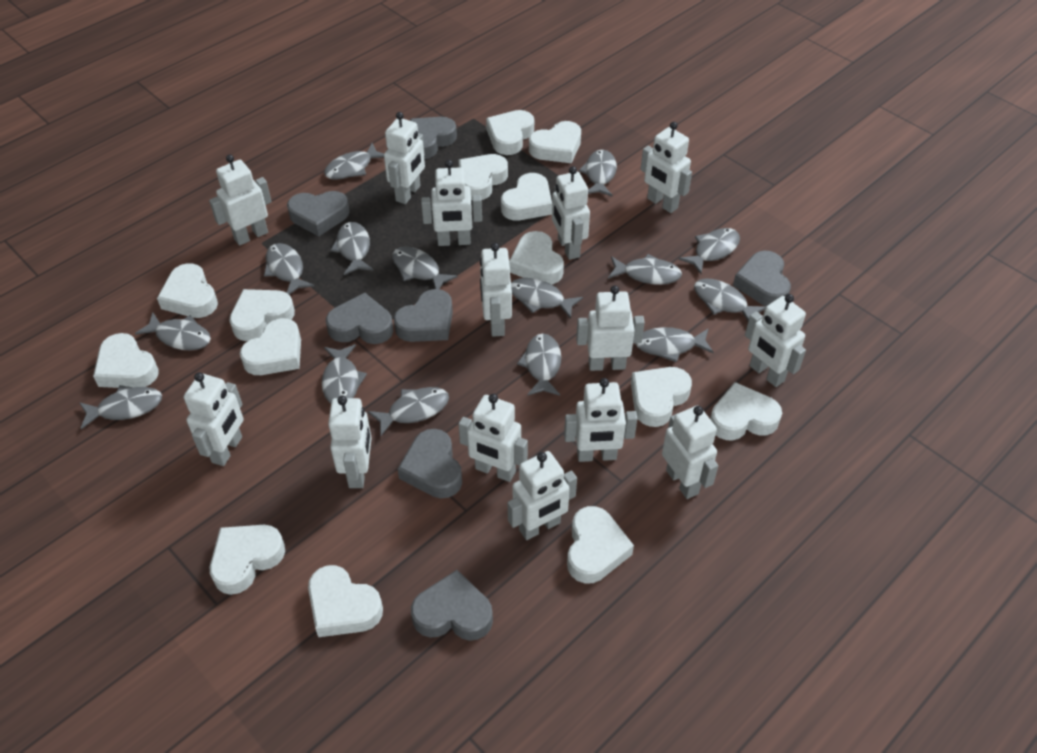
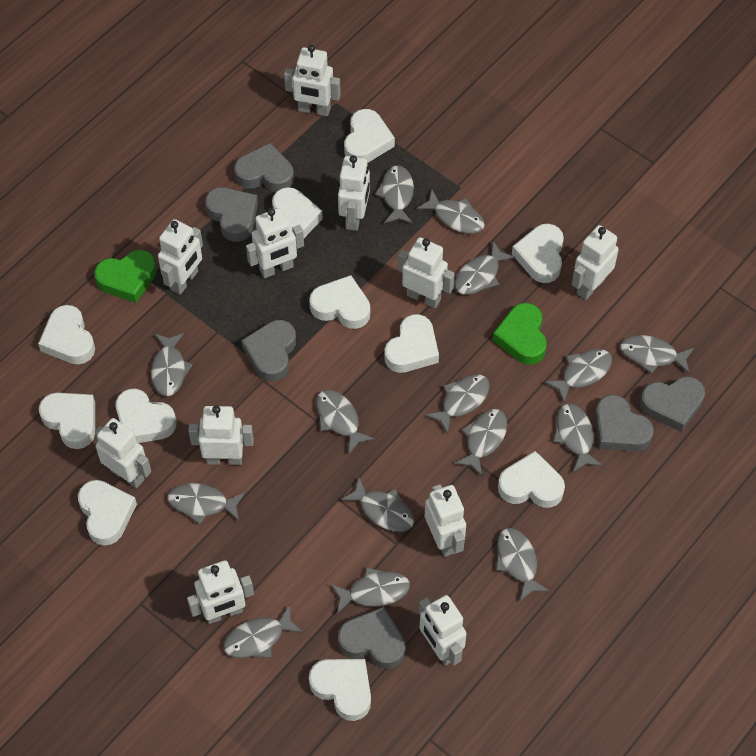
green heart: none = 0 -> [94,250,157,303] [493,303,547,365] = 2
grey heart: [287,191,350,236] [326,293,393,344] [393,289,453,342] [398,429,462,498] [410,117,457,159] [411,570,493,641] [733,251,791,306] = 7 -> [205,187,258,242] [234,143,294,192] [241,320,296,382] [338,607,406,669] [595,395,654,452] [640,376,705,432] = 6
white heart: [93,333,159,388] [157,263,218,318] [210,525,285,595] [229,289,295,341] [240,318,301,375] [308,565,383,637] [459,154,508,200] [486,110,534,155] [501,173,552,220] [509,231,564,285] [529,121,581,163] [567,506,634,584] [631,367,692,427] [710,382,782,440] = 14 -> [38,305,95,364] [39,393,95,449] [78,480,137,546] [116,389,176,443] [272,187,323,238] [309,275,370,329] [309,659,371,721] [344,109,395,163] [384,314,439,373] [498,451,565,508] [512,224,564,283] = 11
white robot: [184,372,244,466] [209,154,272,246] [328,395,372,488] [384,112,425,204] [421,160,482,246] [458,394,528,482] [480,243,512,337] [508,451,577,540] [552,166,590,260] [564,378,638,462] [576,285,645,371] [640,122,692,213] [662,405,718,499] [745,294,806,387] = 14 -> [95,418,151,489] [158,219,203,295] [187,560,254,624] [188,406,254,465] [246,208,304,278] [284,45,341,116] [338,155,370,231] [398,237,455,308] [419,595,467,666] [425,484,466,557] [572,225,619,300] = 11

